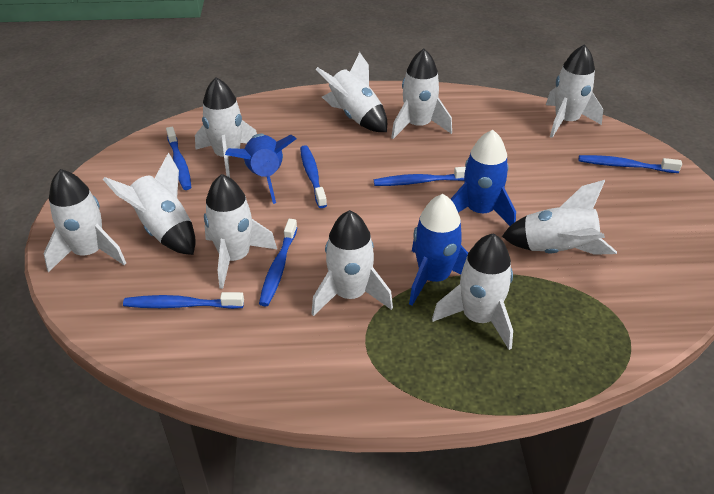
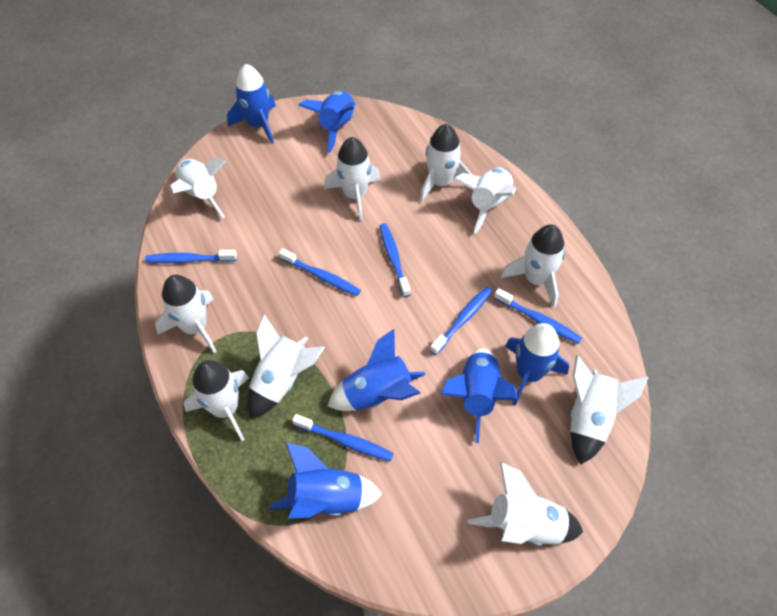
blue rocket: [225,133,297,204] [409,194,468,306] [451,130,516,226] = 3 -> [227,64,276,144] [269,443,382,519] [298,91,356,153] [328,328,426,411] [441,348,518,443] [505,323,569,406] = 6

